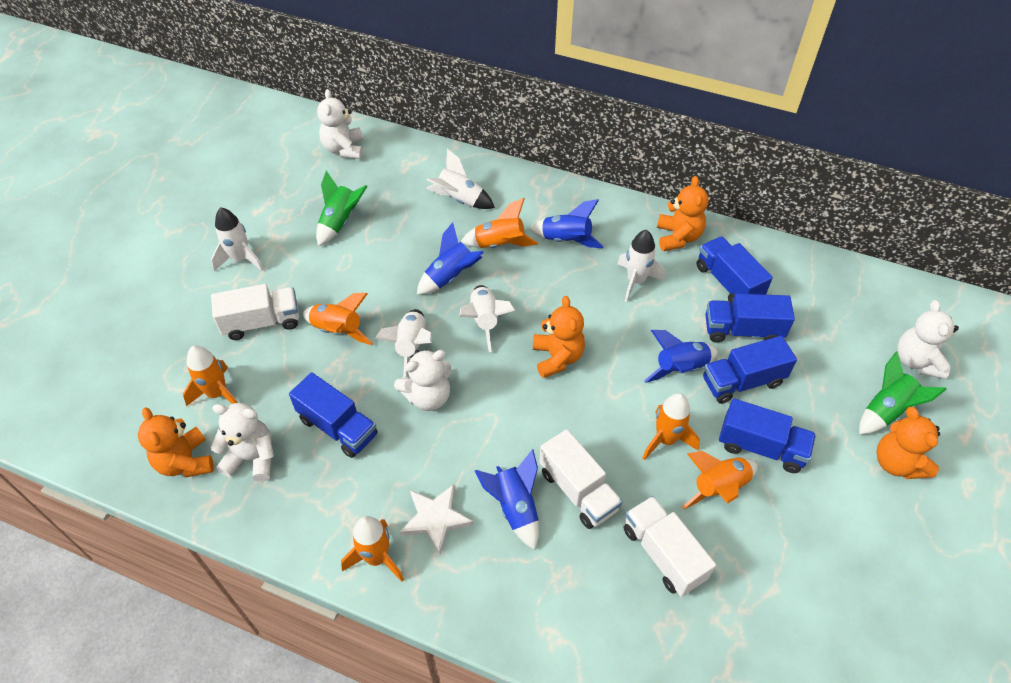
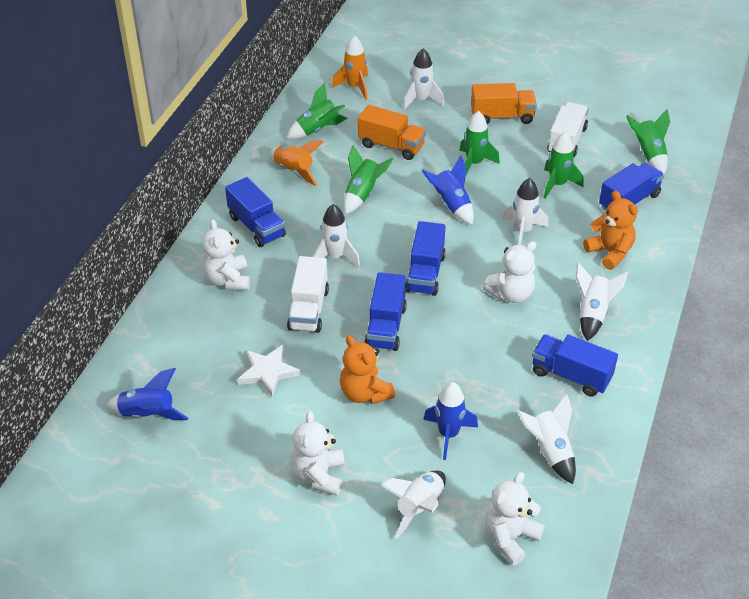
blue rocket: [417,222,484,295] [475,449,539,550] [530,199,603,248] [644,330,718,383] = 4 -> [106,368,189,420] [422,155,474,225] [423,382,478,460] = 3
green rocket: [316,171,368,246] [859,351,947,435] = 2 -> [287,83,348,139] [344,145,393,214] [459,111,500,177] [544,132,583,199] [626,109,670,174] = 5
orange rocket: [183,345,238,406] [303,293,373,345] [341,516,404,582] [461,198,538,248] [643,393,700,460] [682,451,758,509] = 6 -> [271,140,324,186] [332,35,368,100] = 2
orange teddy bear: [138,407,214,477] [533,296,585,378] [657,176,708,251] [876,407,940,479] = 4 -> [340,335,395,404] [583,191,638,270] = 2
orange truck: none = 0 -> [358,105,426,160] [471,83,537,124] = 2
white rocket: [211,208,264,271] [375,309,432,377] [426,149,495,209] [459,285,515,352] [617,230,665,302] = 5 -> [312,204,360,266] [380,471,446,539] [403,48,444,110] [502,178,548,245] [517,394,576,484] [576,262,628,341] = 6
white truck: [211,284,299,340] [539,429,623,529] [624,496,716,597] = 3 -> [287,256,329,333] [547,102,588,157] = 2

